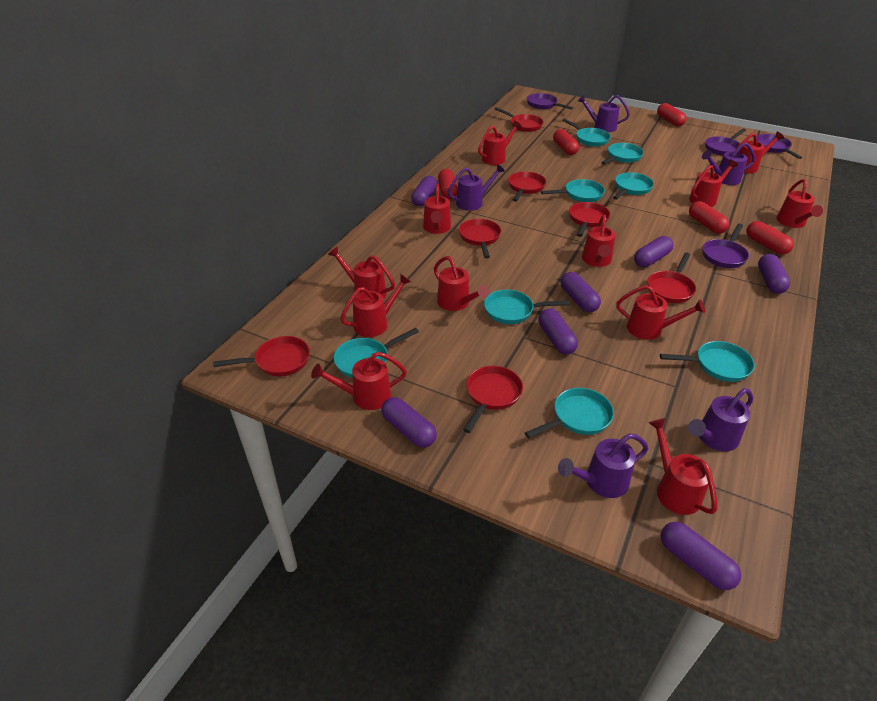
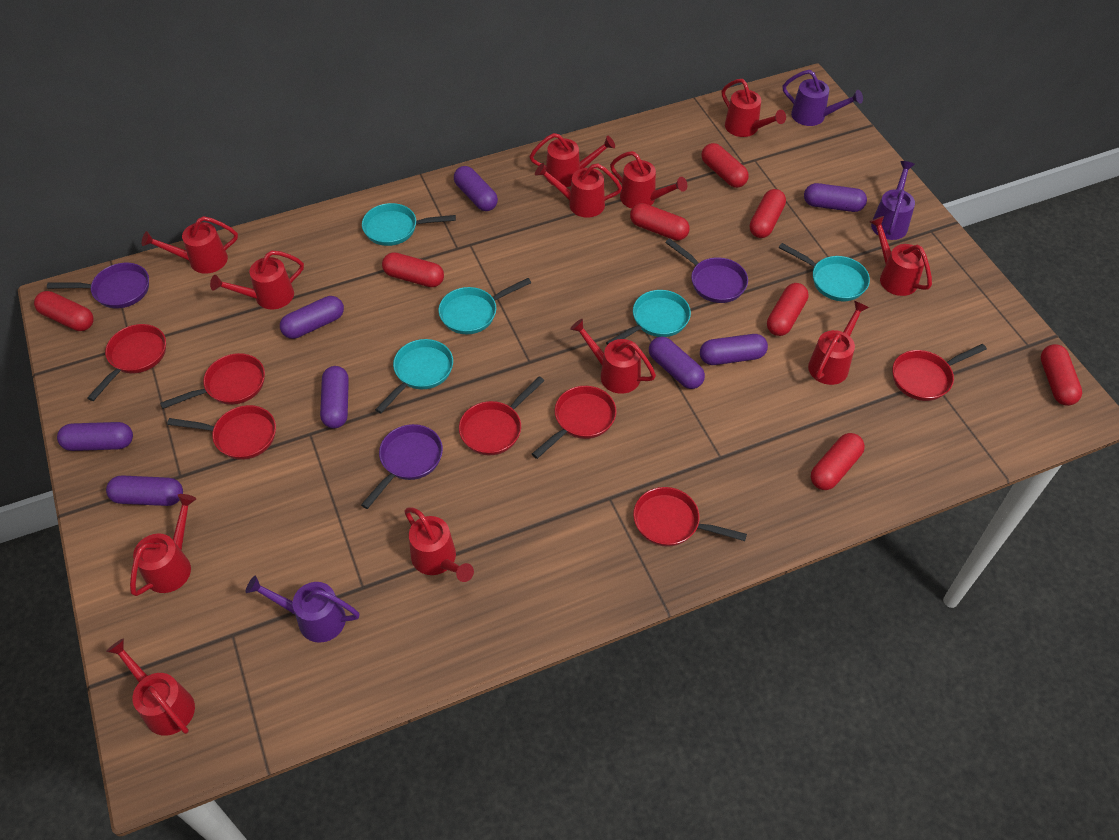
purple capsule: [381,397,437,448] [411,176,437,206] [538,309,578,355] [561,272,601,312] [634,236,673,267] [661,522,741,590] [758,254,790,294] = 7 -> [57,422,133,451] [106,476,183,506] [280,296,344,339] [320,366,349,428] [454,166,498,211] [649,336,705,389] [700,334,768,365] [804,183,867,212] = 8
purple pan: [527,93,573,110] [702,224,749,268] [705,128,746,156] [756,134,802,159] = 4 -> [47,263,149,309] [361,424,443,509] [665,238,748,303] = 3
purple watering can: [447,164,505,211] [558,433,648,498] [578,95,630,132] [688,388,753,452] [702,142,755,185] = 5 -> [246,576,359,643] [783,70,863,126] [871,161,915,240] = 3
red capsule: [438,169,458,199] [553,129,579,155] [657,103,687,126] [689,201,730,234] [746,221,794,255] = 5 -> [34,291,93,331] [382,252,444,287] [630,203,690,241] [701,143,749,188] [750,189,786,238] [767,283,809,336] [811,433,865,490] [1041,344,1082,406] = 8
turquoise pan: [334,328,419,378] [484,289,570,324] [525,388,614,438] [541,179,605,202] [562,118,611,147] [601,143,644,164] [613,172,654,199] [660,341,755,382] = 8 -> [362,203,456,246] [375,339,453,413] [439,278,531,334] [606,290,691,345] [779,243,870,301] = 5

